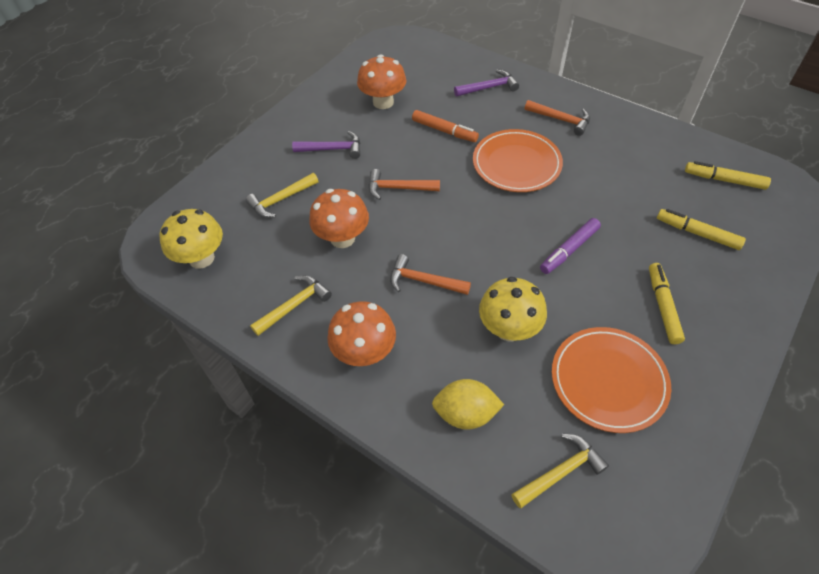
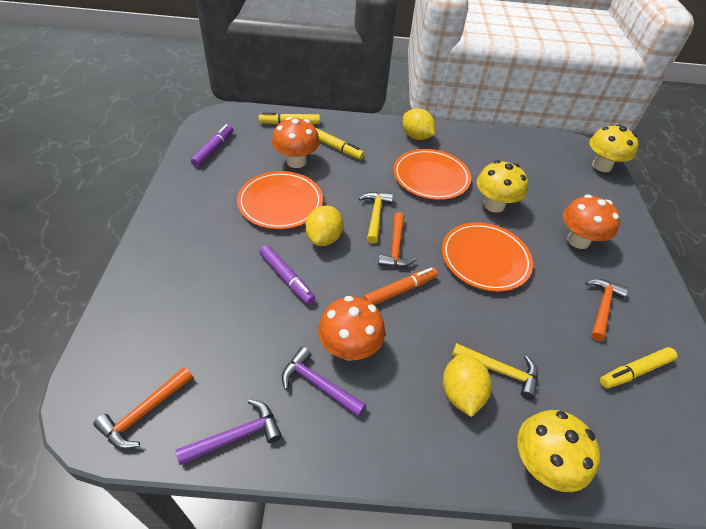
orange plate: [473,129,563,192] [552,327,671,433] = 2 -> [237,171,323,229] [393,149,471,200] [442,222,533,292] = 3
purple marker: [540,218,601,274] = 1 -> [191,124,234,167] [259,245,315,305] = 2
yellow hammer: [246,173,318,218] [250,275,332,336] [511,434,609,508] = 3 -> [359,192,393,244] [452,343,538,399] = 2
yellow lemon: [432,379,504,430] = 1 -> [305,205,343,246] [403,108,435,140] [443,352,491,417] = 3
yellow mushroom: [159,209,223,269] [479,277,547,341] = 2 -> [477,160,528,213] [517,410,600,492] [589,124,639,172] = 3

